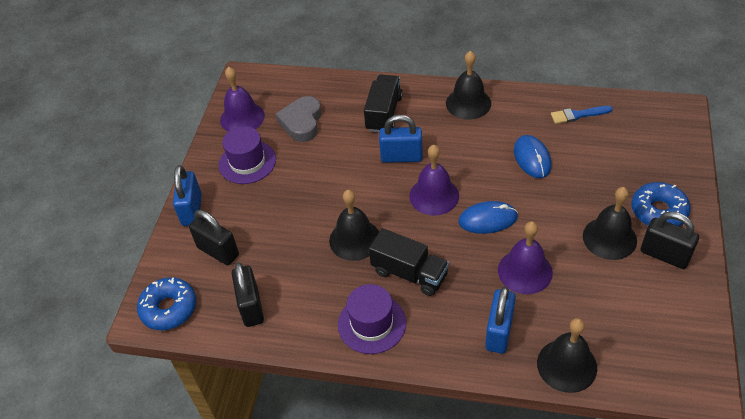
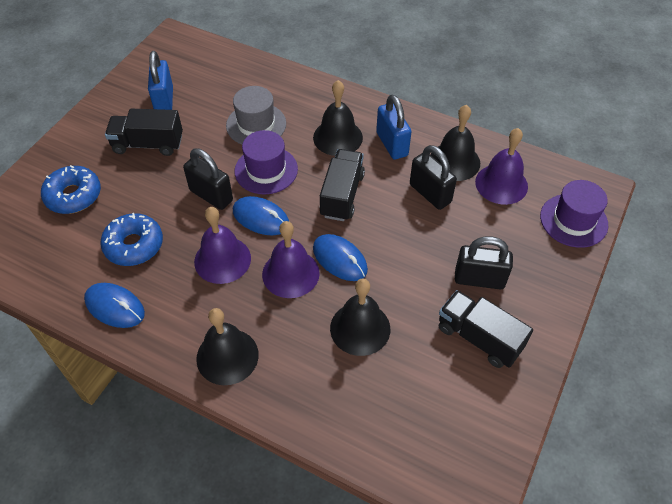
black truck: [364,74,403,132] [369,228,449,296] = 2 -> [105,109,183,156] [320,149,365,221] [439,290,533,368] = 3
blue brush: [551,106,613,124] = 1 -> none = 0
blue mouse: [458,201,518,234] [514,135,552,178] = 2 -> [84,283,145,328] [233,196,289,235] [313,234,368,281] = 3
blue padlock: [173,165,202,226] [379,115,423,163] [485,286,516,354] = 3 -> [148,51,173,110] [376,95,411,160] = 2
grey hat: none = 0 -> [226,86,286,144] = 1
grey heart: [276,96,321,142] = 1 -> none = 0

